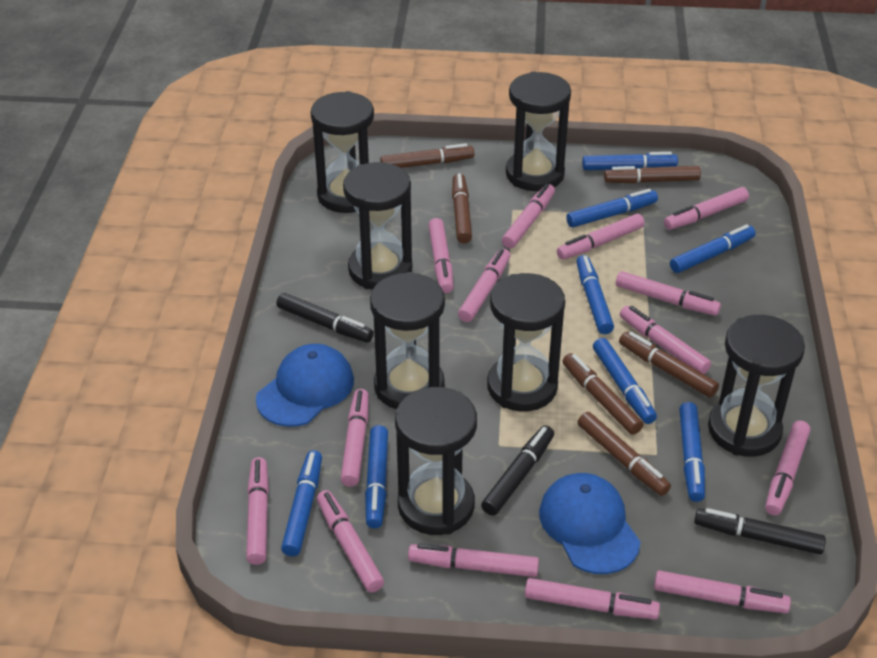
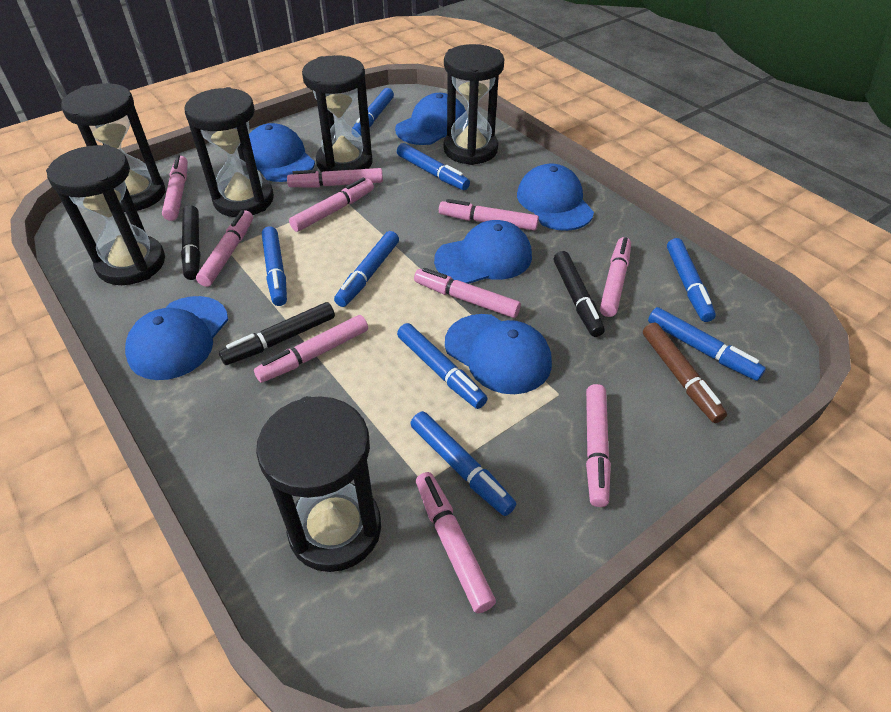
black hourglass: [311,91,374,213] [343,162,412,290] [370,272,445,409] [395,387,477,535] [487,273,565,412] [506,72,571,191] [708,315,805,457] = 7 -> [46,145,165,285] [61,83,166,212] [184,87,274,217] [256,396,381,572] [302,55,373,172] [444,44,504,165] = 6
blue cap: [256,344,354,427] [539,473,641,574] = 2 -> [125,296,228,380] [249,123,315,182] [395,93,466,145] [434,220,532,284] [445,314,552,394] [517,164,594,231] = 6
brown marker: [380,143,474,168] [452,173,472,244] [563,353,643,435] [578,412,671,496] [604,166,701,183] [619,332,719,398] = 6 -> [643,322,727,423] = 1
pink marker: [246,457,269,565] [317,490,384,593] [341,389,369,487] [408,543,539,577] [428,218,453,293] [458,249,510,322] [502,184,555,249] [525,578,660,619] [557,214,645,260] [616,271,721,316] [620,306,711,374] [654,570,791,613] [664,187,749,230] [765,421,810,515] = 14 -> [162,155,188,221] [196,210,253,287] [254,315,368,383] [287,168,383,188] [289,178,374,232] [414,268,521,318] [416,472,496,613] [439,199,539,231] [586,384,611,507] [600,237,631,317] = 10

